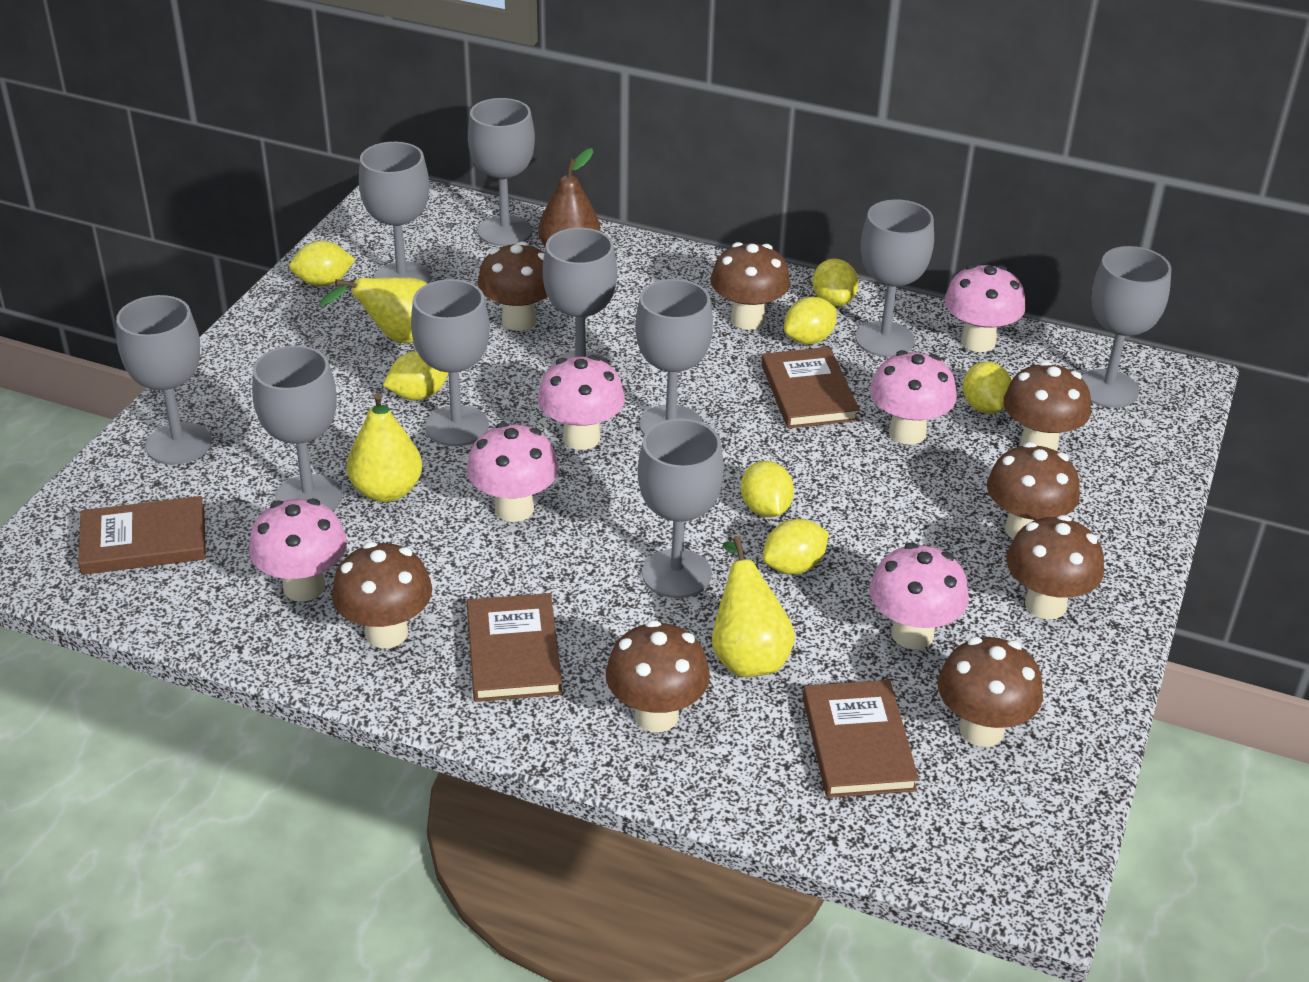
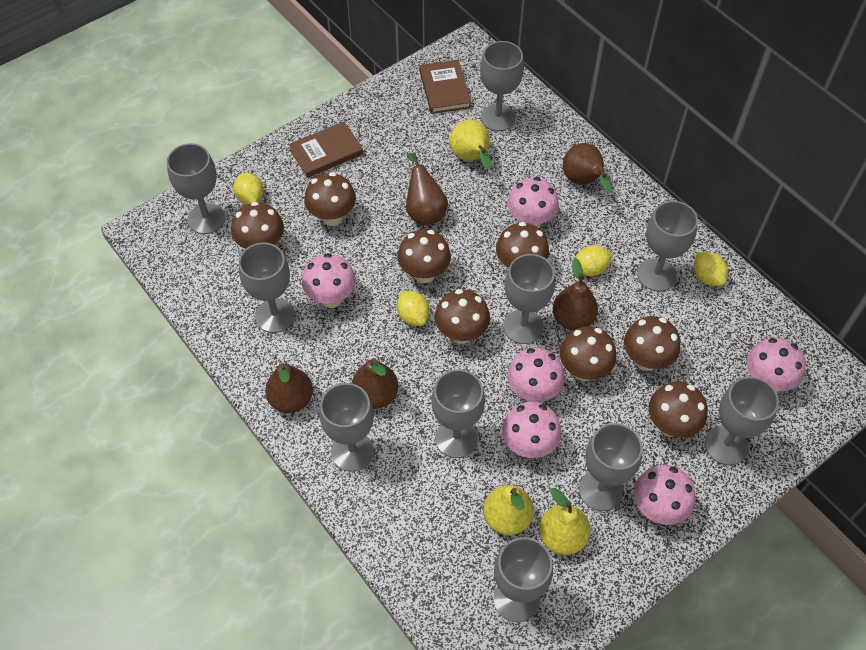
brown book: [78,496,206,575] [467,593,562,702] [761,347,859,428] [803,680,919,798] = 4 -> [289,121,363,178] [419,60,471,114] = 2
brown pear: [538,148,601,246] = 1 -> [265,363,313,413] [352,358,399,409] [406,153,448,225] [553,258,598,330] [563,143,612,193] = 5
yellow lemon: [289,241,355,286] [383,351,449,400] [741,461,794,517] [763,519,829,574] [784,297,837,344] [812,259,858,307] [963,362,1012,414] = 7 -> [233,173,264,205] [397,291,430,326] [575,245,613,276] [694,252,728,286] = 4

